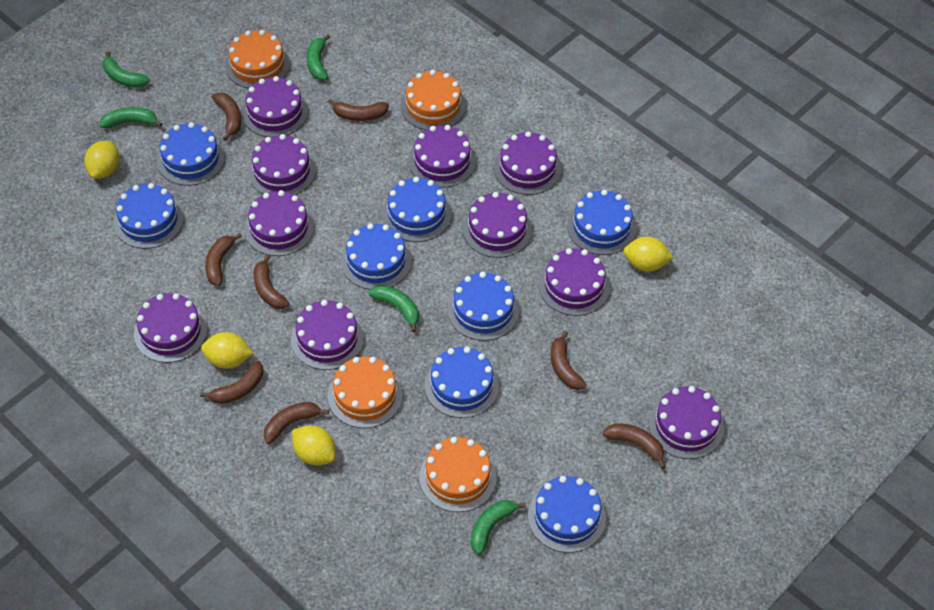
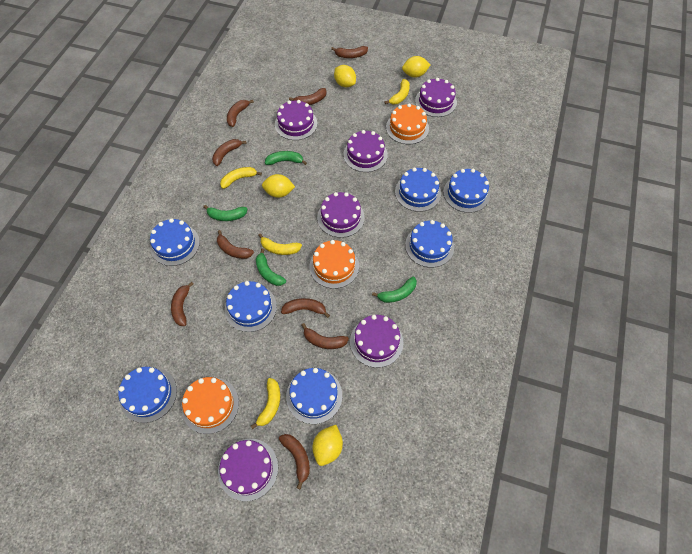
blue cake: [114,183,184,249] [157,122,225,186] [341,223,411,290] [382,177,451,242] [425,347,499,418] [448,272,519,341] [528,476,606,553] [567,190,636,255] = 8 -> [118,367,177,423] [150,218,200,266] [225,281,277,332] [286,368,342,424] [395,168,441,212] [405,220,454,268] [443,169,490,213] = 7
brown banana: [200,361,263,404] [205,233,242,286] [212,92,241,141] [254,255,289,309] [264,402,329,444] [328,99,389,121] [551,331,586,390] [603,424,666,469] = 8 -> [171,282,194,326] [212,139,247,166] [217,230,254,259] [227,100,254,127] [279,434,310,489] [281,298,330,318] [289,88,327,105] [301,323,349,349] [331,46,368,58] = 9
green banana: [100,107,162,128] [103,51,150,88] [307,34,330,80] [368,285,419,332] [471,500,526,555] = 5 -> [203,205,247,221] [256,248,286,286] [265,151,307,165] [372,277,417,303] = 4
orange cake: [225,30,290,89] [328,357,403,428] [401,70,466,130] [419,437,496,512] = 4 -> [182,377,239,434] [309,240,359,289] [386,103,429,144] = 3
purple cake: [134,293,207,363] [242,76,308,137] [244,190,314,256] [248,134,316,195] [291,300,364,370] [409,125,476,188] [463,192,532,258] [494,131,561,195] [539,248,610,316] [649,386,724,459] = 10 -> [218,439,278,501] [275,100,317,140] [317,192,365,238] [343,130,388,172] [350,315,404,368] [415,78,457,117] = 6
yellow banana: none = 0 -> [220,167,262,189] [251,378,280,429] [258,233,302,255] [385,79,410,104] = 4

